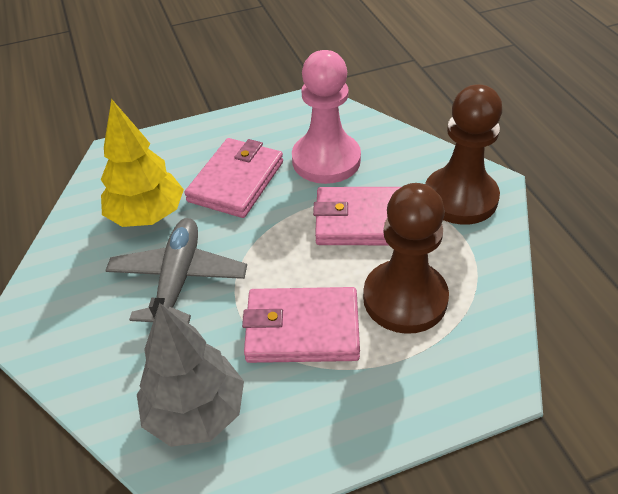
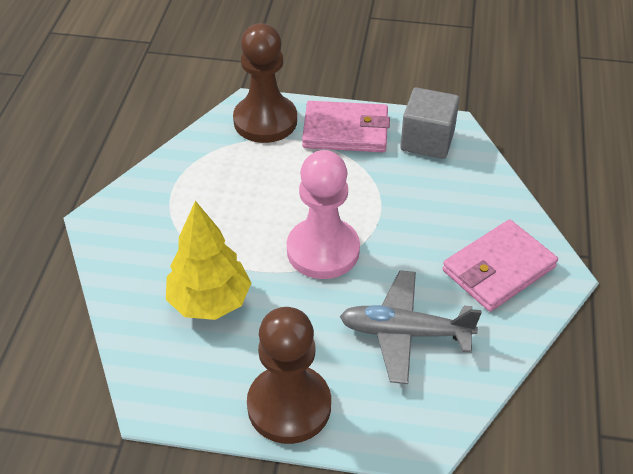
grey cube: none = 0 -> [400,87,460,159] = 1
grey tree: [137,303,244,447] = 1 -> none = 0
pink wallet: [184,138,283,218] [242,287,360,363] [313,187,401,245] = 3 -> [302,101,390,152] [442,219,558,312] = 2

